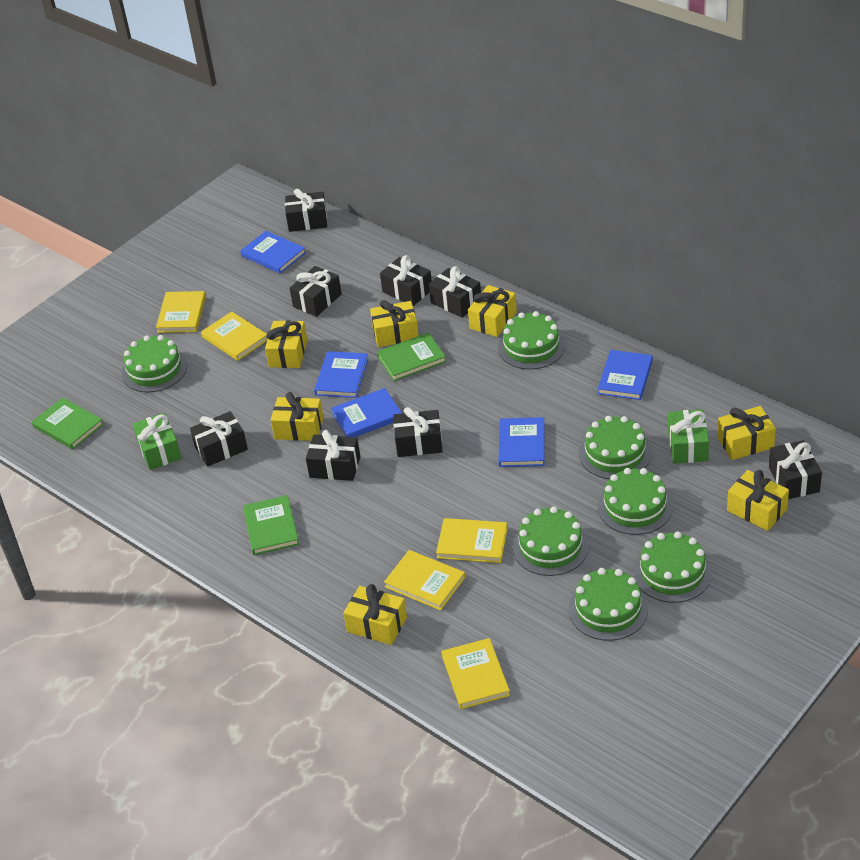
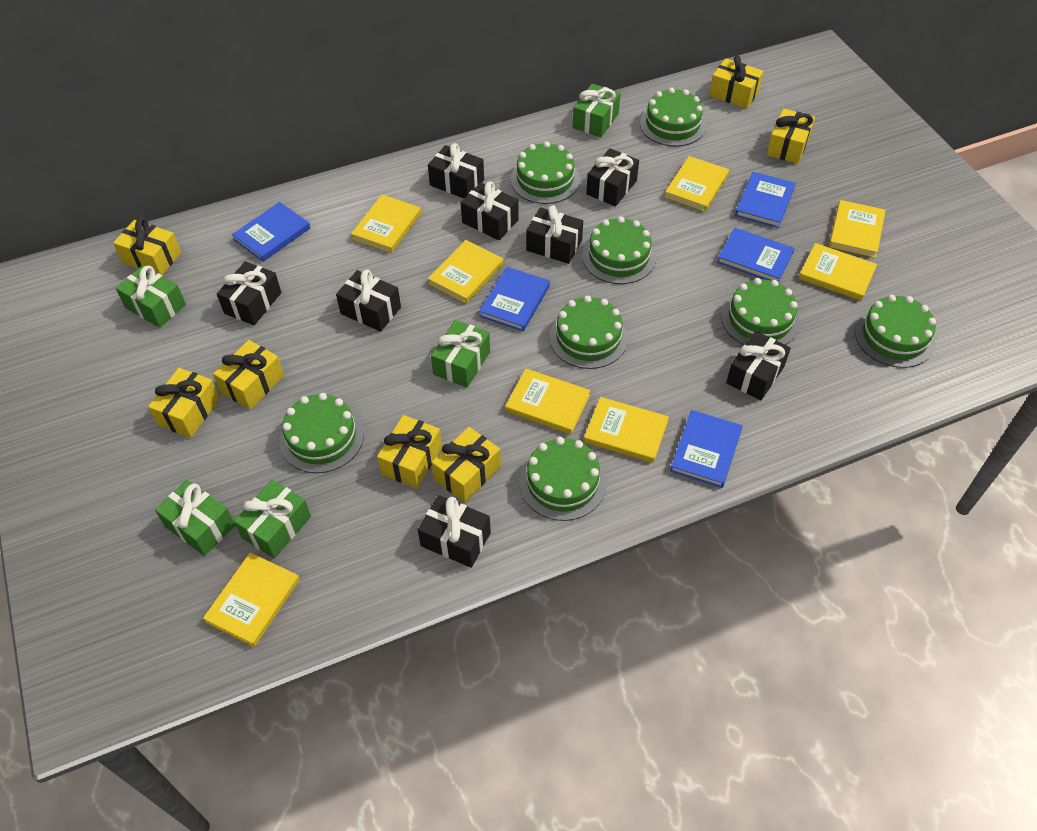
green book: [32,397,104,449] [243,495,299,555] [377,333,446,381] = 3 -> none = 0
green cake: [122,335,187,392] [498,311,565,369] [513,506,589,576] [569,568,648,641] [579,416,651,479] [598,468,673,535] [634,531,712,603] = 7 -> [279,393,364,473] [511,141,580,204] [519,437,606,521] [549,295,628,369] [582,216,656,284] [640,88,706,146] [721,278,800,345] [855,295,936,368] = 8
green gift: [133,413,182,470] [668,409,709,464] = 2 -> [116,265,186,328] [155,480,235,556] [234,480,311,559] [431,320,490,388] [573,84,621,137] = 5
yellow book: [156,291,206,333] [201,311,268,361] [384,550,465,611] [436,518,508,563] [441,638,510,709] = 5 -> [203,553,300,647] [351,195,421,253] [428,240,504,304] [505,369,590,434] [584,397,669,463] [665,156,729,212] [799,243,877,301] [829,200,886,258] = 8

